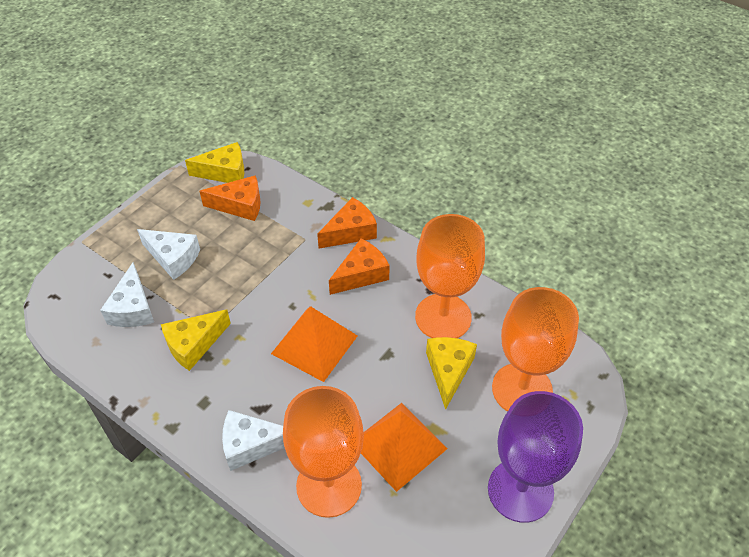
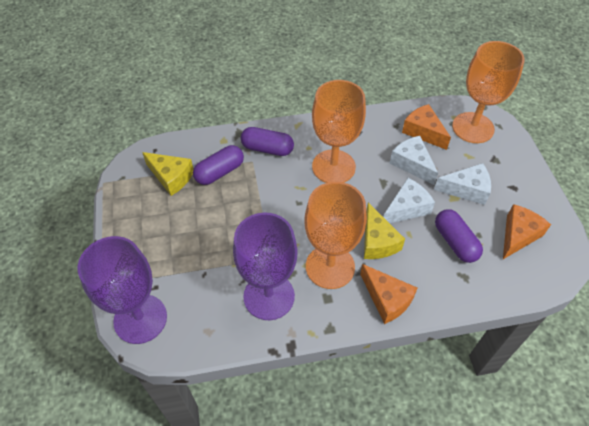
orange pyramid: [271,306,357,382] [361,403,447,492] = 2 -> none = 0
purple capsule: none = 0 -> [193,145,244,185] [241,127,294,156] [435,209,483,263] = 3
purple goblet: [488,391,583,523] = 1 -> [78,236,167,344] [233,212,298,320] = 2
yellow cheese: [161,310,231,371] [185,142,244,183] [426,337,477,410] = 3 -> [142,152,193,196] [364,202,405,259] = 2

